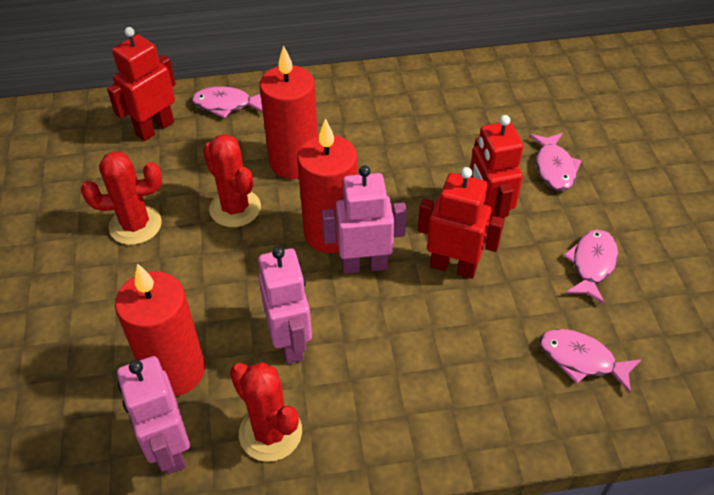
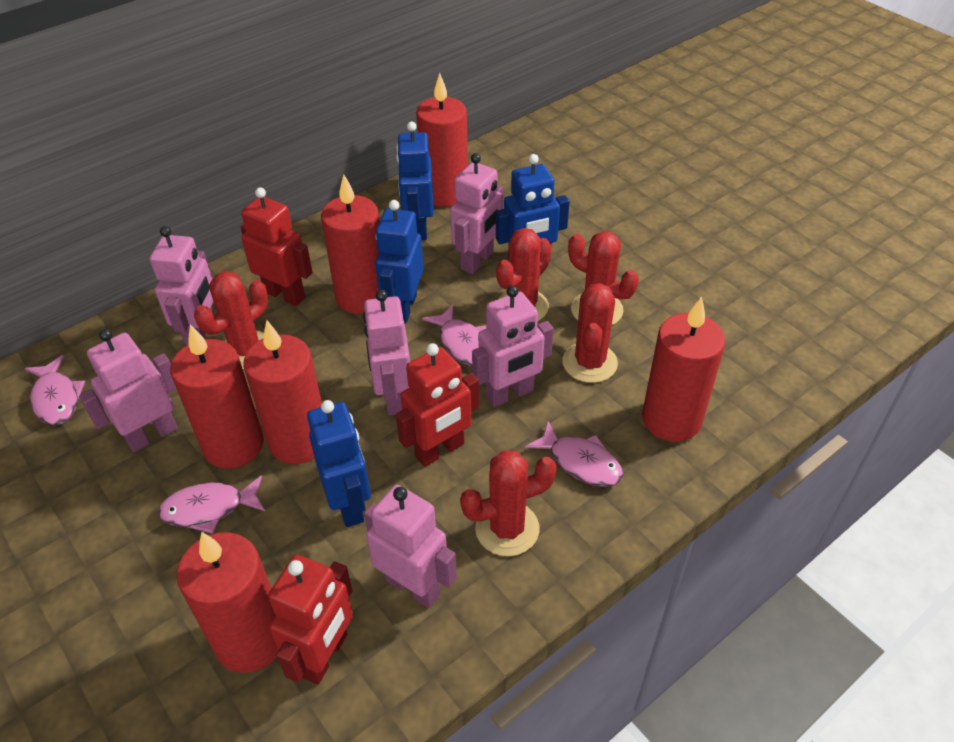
blue robot: none = 0 -> [307,400,371,527] [375,200,424,323] [396,121,434,240] [496,154,570,262] = 4
pink robot: [117,356,190,474] [258,246,312,364] [322,165,407,274] = 3 -> [79,329,177,452] [150,226,214,346] [363,290,410,416] [364,485,457,608] [450,153,503,274] [472,286,553,407] = 6
red cactus: [81,151,162,245] [203,134,261,227] [230,362,302,462] = 3 -> [194,271,268,370] [460,450,557,556] [496,228,552,322] [563,283,618,383] [568,231,639,325] = 5
red candle: [115,263,205,396] [260,45,318,179] [297,118,358,253] = 3 -> [170,324,264,469] [177,532,278,673] [243,320,322,464] [321,175,379,314] [416,73,468,207] [642,297,725,442] = 6

